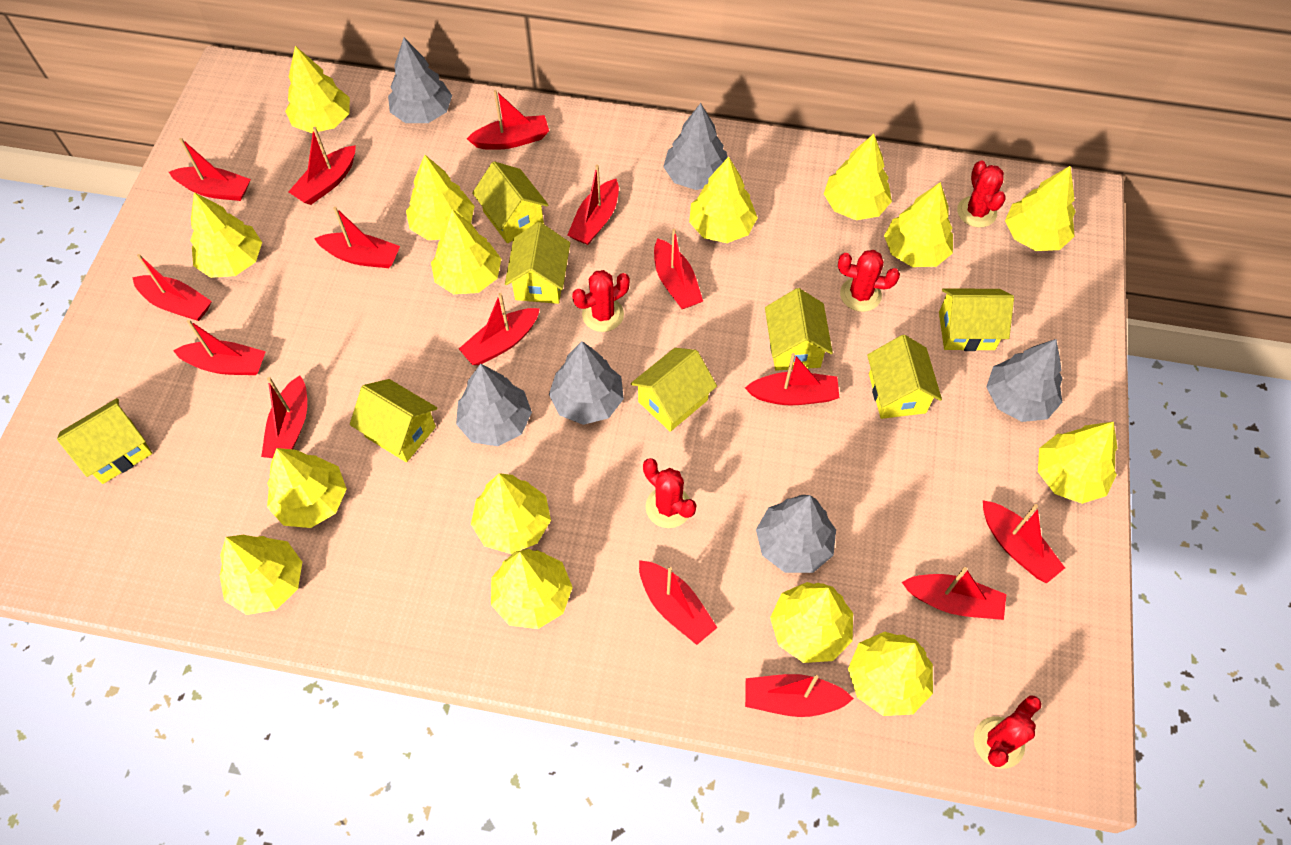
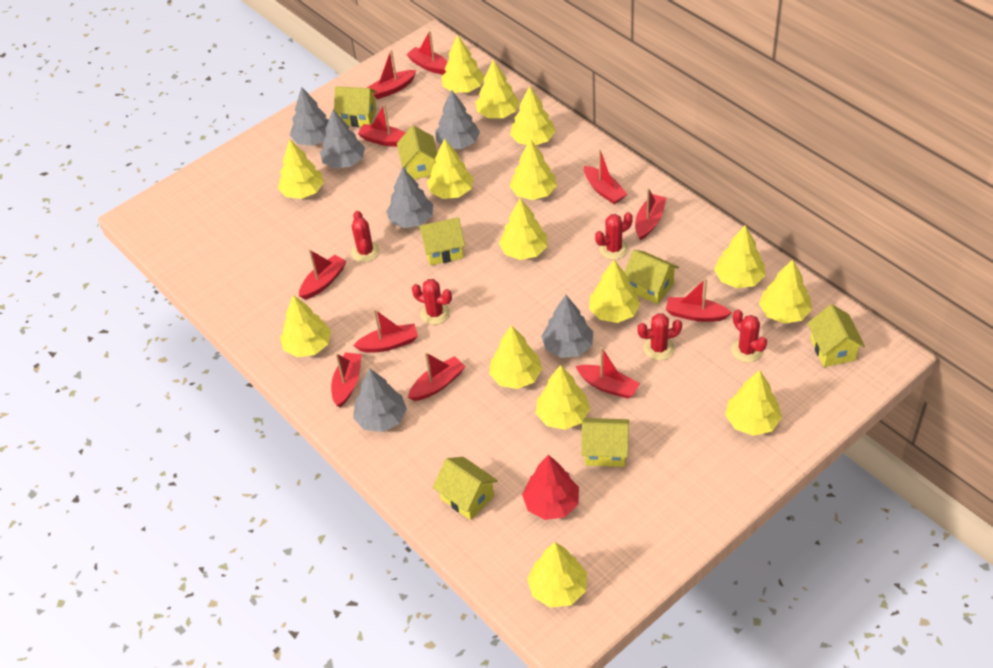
red boat: [132,254,212,321] [169,138,251,201] [173,320,266,375] [261,375,307,458] [288,127,356,205] [314,207,400,268] [459,293,540,365] [467,90,549,150] [567,164,619,245] [639,560,718,645] [654,228,703,309] [745,353,839,405] [745,674,854,717] [902,567,1007,620] [983,500,1065,583] = 15 -> [299,250,347,300] [331,352,362,407] [353,309,418,353] [358,104,406,147] [367,49,416,99] [406,31,448,75] [408,352,466,401] [575,347,640,399] [584,149,627,204] [635,188,666,240] [666,278,732,322] = 11
red tree: none = 0 -> [522,455,579,520] = 1
yellow house: [57,398,152,484] [350,379,437,462] [472,161,548,243] [505,222,570,304] [631,348,717,432] [765,288,833,371] [867,335,942,419] [939,288,1014,351] = 8 -> [334,86,377,127] [397,126,437,179] [418,217,465,265] [433,457,498,520] [581,418,629,467] [624,250,679,304] [808,304,865,367] = 7

